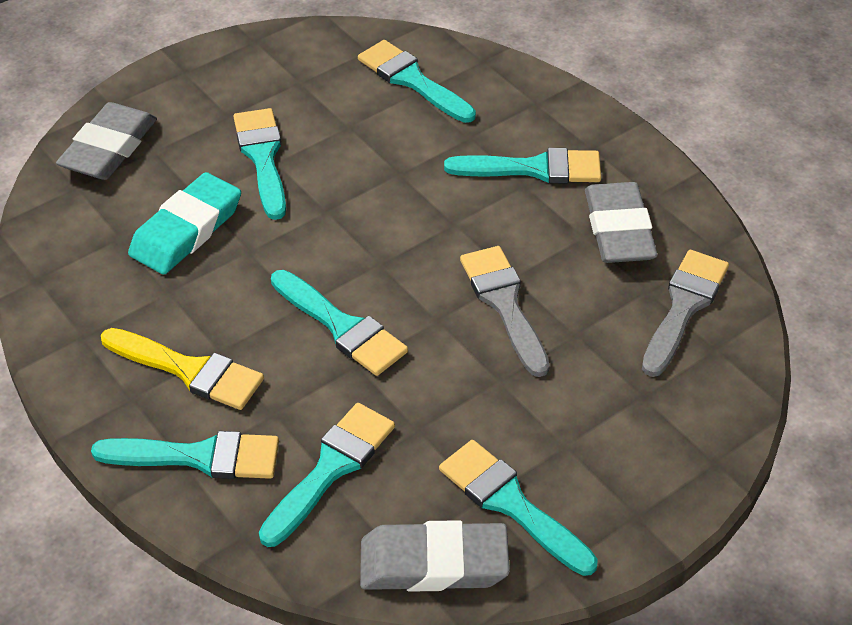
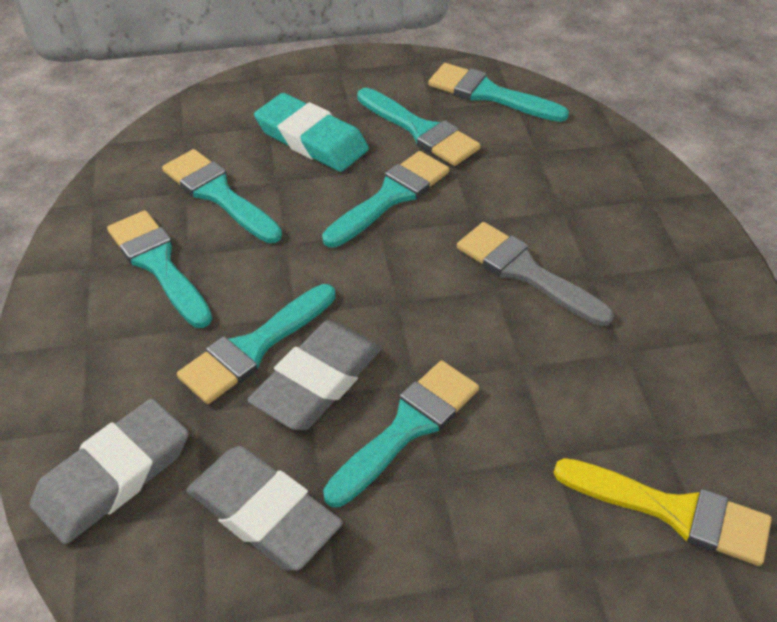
grey brush: [460,246,550,377] [642,250,729,377] = 2 -> [457,222,614,326] = 1

